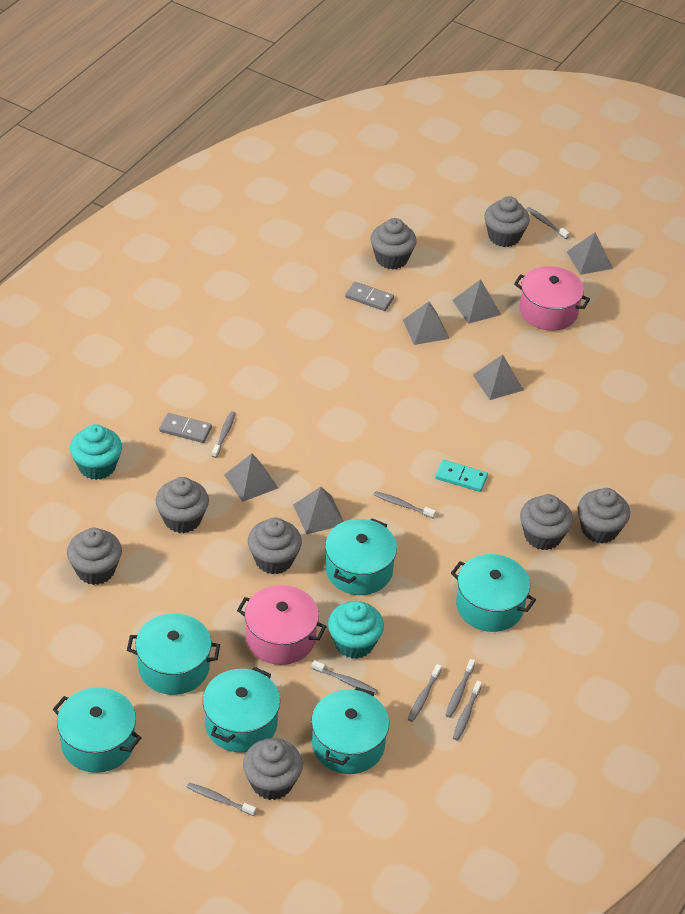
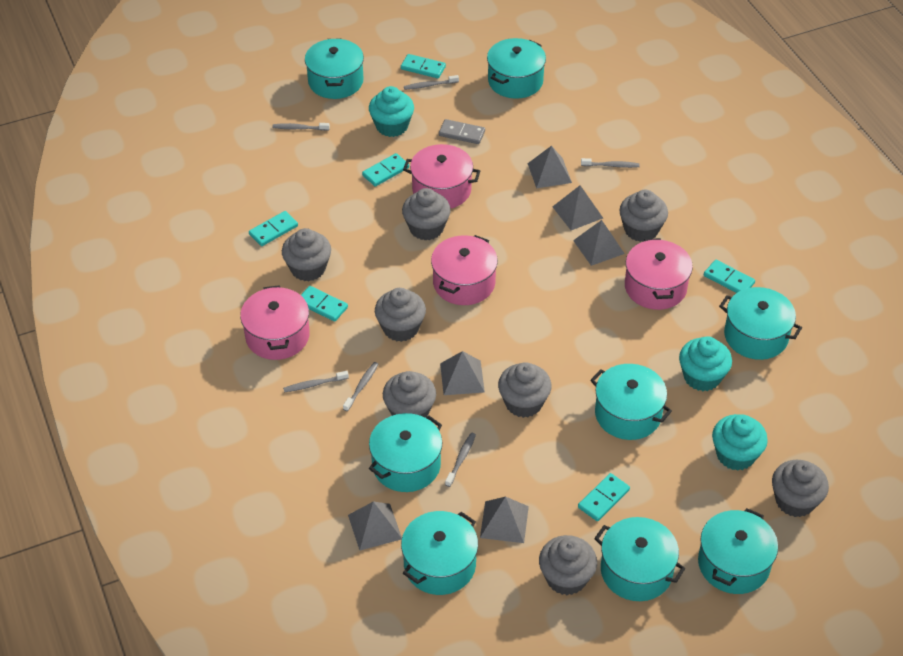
grey domino: [159,413,212,443] [345,282,394,311] = 2 -> [439,119,485,144] = 1
grey toothbrush: [187,783,256,816] [212,411,236,458] [312,660,378,695] [374,491,436,518] [408,664,442,722] [446,659,475,718] [453,681,482,741] [526,207,569,239] = 8 -> [272,123,330,131] [283,371,349,392] [343,362,378,411] [404,75,459,90] [445,433,476,487] [581,158,640,168] = 6
pink pot: [237,585,327,665] [514,266,590,331] = 2 -> [240,285,310,360] [403,144,480,209] [431,235,498,305] [625,238,693,310] = 4
turquoise cupcake: [70,424,122,480] [328,601,384,659] = 2 -> [369,86,414,137] [679,337,732,391] [712,414,768,471] = 3
turquoise domino: [435,460,488,492] = 1 -> [249,211,298,246] [301,286,348,322] [362,153,409,187] [401,54,446,78] [578,473,630,521] [704,260,755,293] = 6
turquoise pot: [52,687,141,773] [127,613,220,695] [203,667,280,753] [311,687,389,774] [325,518,397,595] [451,554,536,632] = 6 -> [305,38,364,99] [369,413,442,492] [401,511,478,595] [487,38,546,99] [590,364,672,440] [594,517,686,601] [698,508,778,594] [719,287,802,360] = 8

